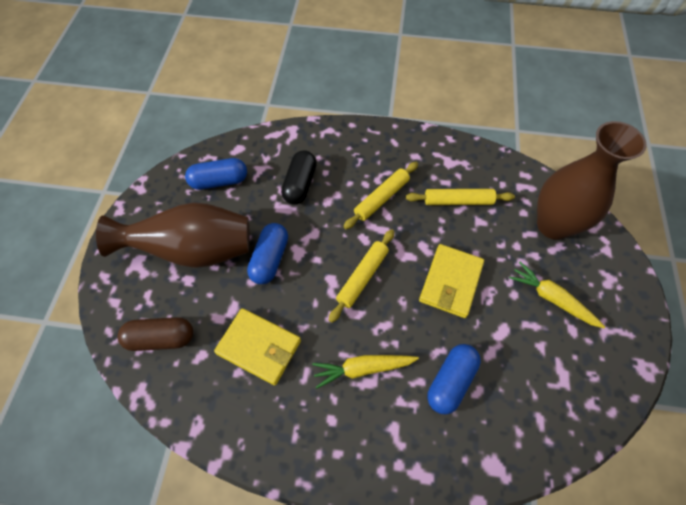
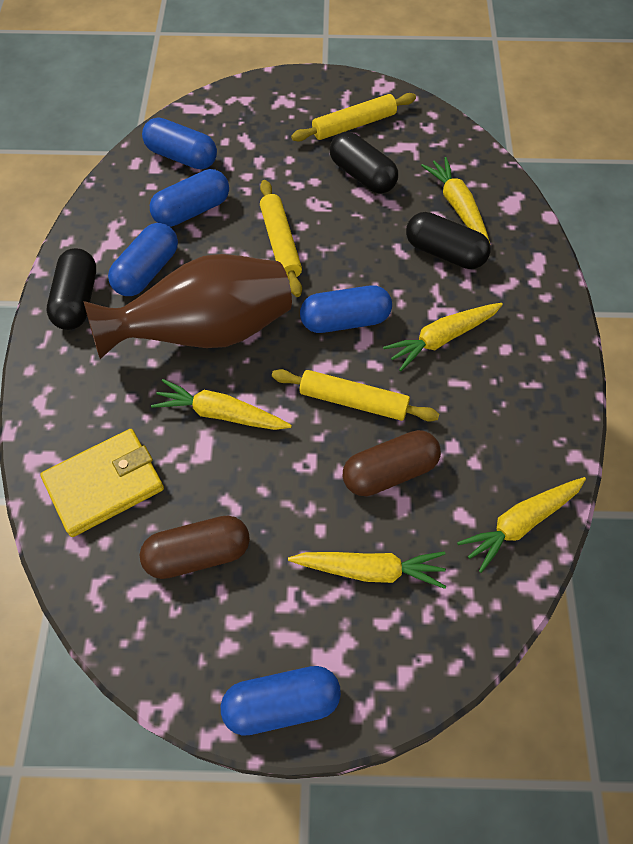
black capsule: [281,150,317,205] = 1 -> [47,248,96,330] [330,132,398,194] [406,212,491,269] = 3
blue capsule: [185,158,247,190] [247,223,288,284] [427,344,481,415] = 3 -> [108,223,178,296] [142,117,217,169] [150,169,229,227] [221,666,341,736] [300,285,392,333] = 5
brown capsule: [118,317,193,351] = 1 -> [140,515,250,579] [343,430,441,496] = 2
brown vase: [96,202,250,268] [537,121,647,240] = 2 -> [84,254,292,359] = 1
yellow carrot: [312,355,419,389] [509,262,605,328] = 2 -> [151,379,292,430] [288,551,446,589] [383,303,503,371] [421,157,490,243] [457,477,586,573] = 5
yellow wallet: [214,308,301,385] [419,244,484,318] = 2 -> [40,429,164,537] = 1

